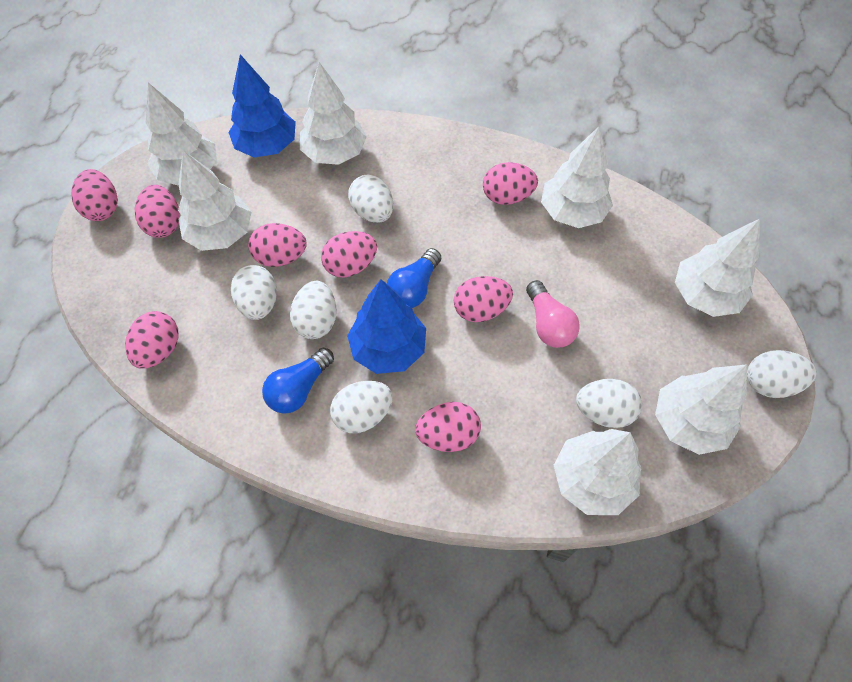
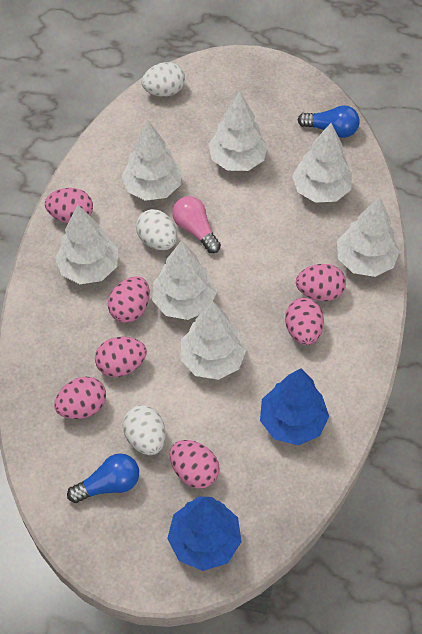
pink egg: [71,169,118,221] [125,311,179,369] [135,185,180,238] [248,223,307,267] [321,231,377,278] [415,402,481,452] [454,276,513,322] [483,162,538,205] = 8 -> [45,188,93,223] [54,377,106,419] [95,337,147,377] [108,276,150,323] [170,440,220,489] [285,298,324,345] [296,264,346,301] = 7
white egg: [231,265,277,320] [290,281,337,339] [330,381,393,433] [348,175,393,223] [576,379,642,428] [747,350,817,398] = 6 -> [123,405,166,455] [136,209,177,250] [142,62,185,96] = 3

